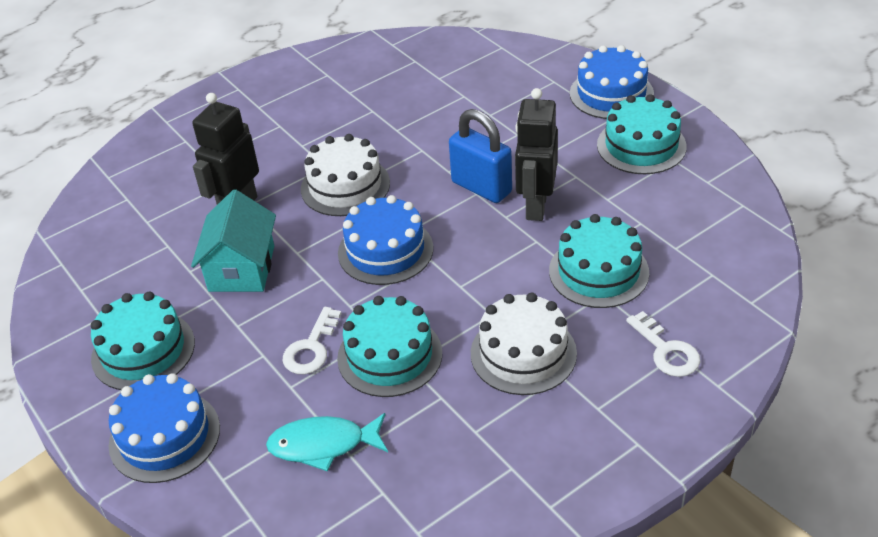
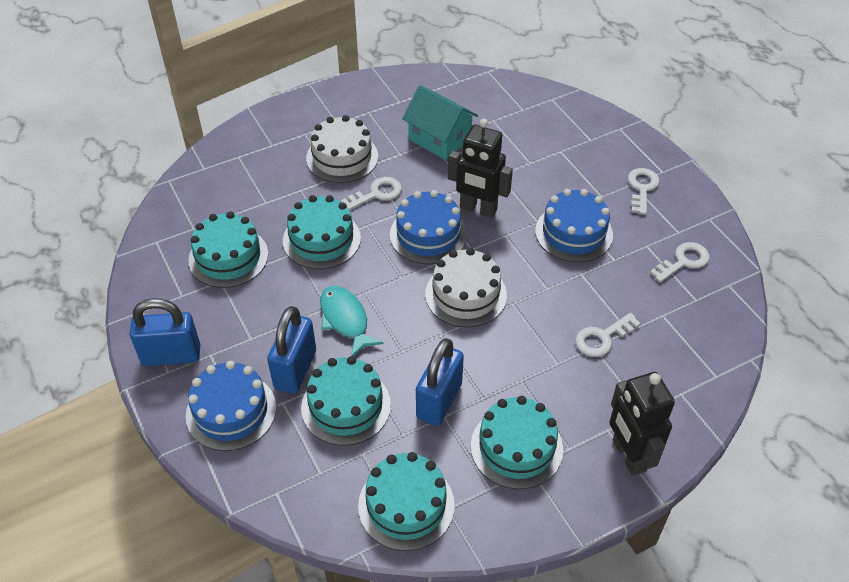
blue padlock: [449,109,512,203] = 1 -> [130,298,200,366] [267,306,316,394] [416,338,464,426] = 3
turquoise cake: [91,292,195,390] [337,296,442,397] [549,214,649,308] [597,94,687,174] = 4 -> [188,211,268,288] [283,195,361,269] [301,356,391,446] [358,452,455,551] [471,396,563,489] = 5
white key: [283,307,342,374] [626,311,700,377] = 2 -> [341,177,402,210] [575,313,641,357] [628,168,659,215] [650,242,710,283] = 4

